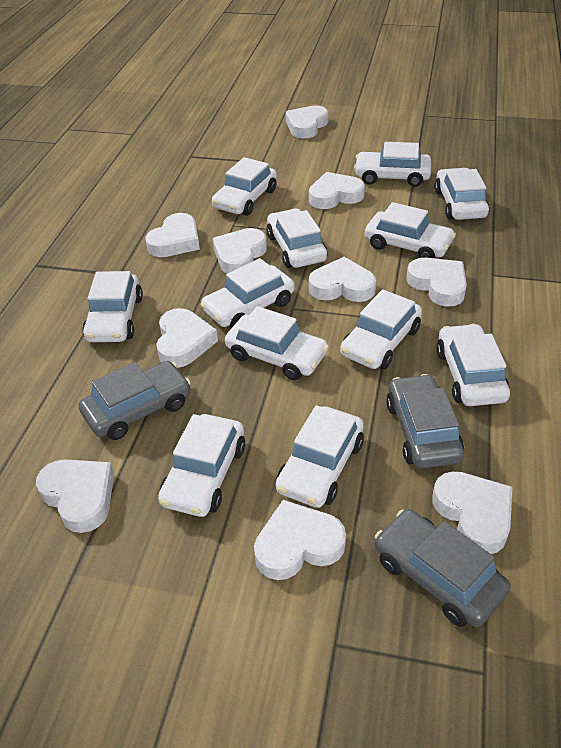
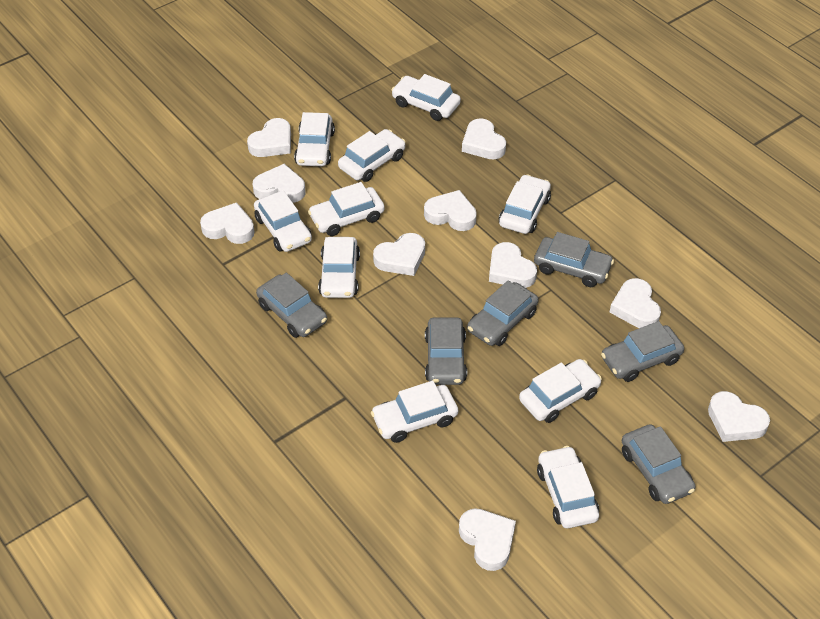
grey car: [79,361,191,440] [375,509,511,627] [386,374,464,468] = 3 -> [256,273,327,338] [425,318,467,385] [467,281,539,346] [534,232,614,287] [601,321,684,382] [622,424,696,504] = 6
white car: [82,271,143,342] [158,414,245,517] [200,258,295,328] [212,157,277,216] [225,306,329,380] [267,209,327,268] [276,405,364,508] [340,289,422,369] [354,142,431,187] [365,202,456,258] [434,168,489,220] [436,324,510,406] = 12 -> [254,190,312,252] [294,112,335,166] [308,182,385,236] [318,237,360,298] [338,129,405,182] [371,381,458,443] [391,74,461,121] [499,174,551,234] [519,359,602,423] [537,446,599,528] = 10

